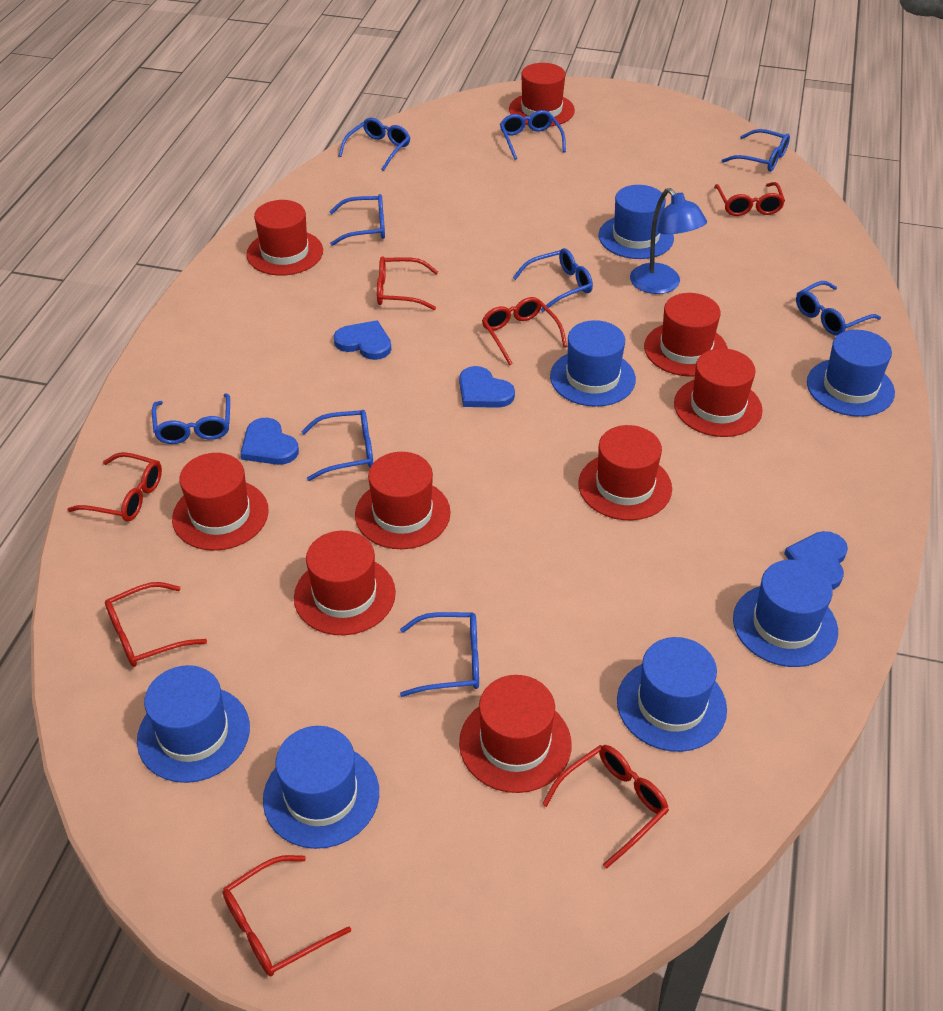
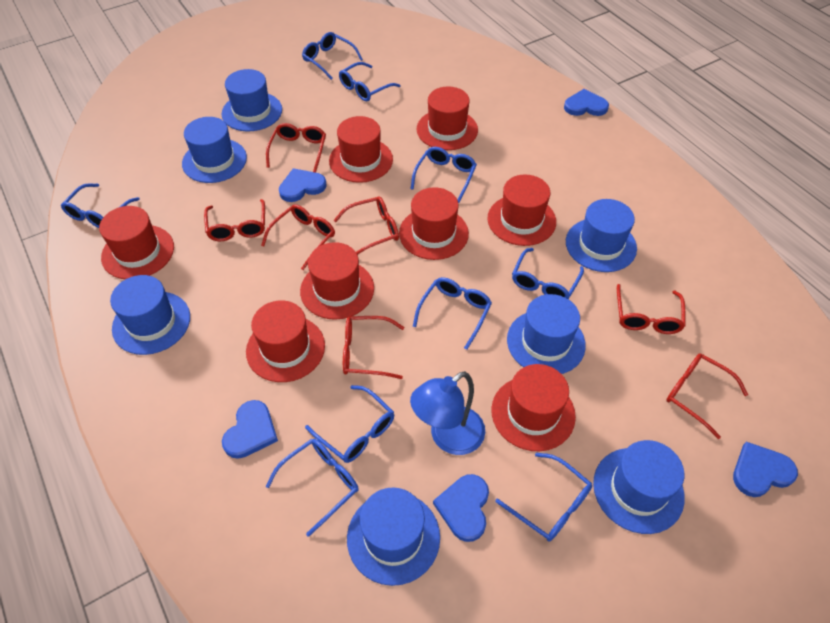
blue heart: [240,418,299,465] [333,320,391,360] [459,366,515,408] [784,531,848,590] = 4 -> [222,400,278,459] [279,168,327,202] [433,474,489,542] [564,89,609,116] [733,442,798,497] = 5
red hat: [172,453,269,551] [246,200,323,276] [294,531,396,635] [355,452,451,549] [459,675,572,793] [509,63,575,127] [578,425,672,520] [644,293,728,377] [674,348,763,437] = 9 -> [99,206,174,279] [246,300,325,382] [300,242,374,320] [329,116,393,183] [399,187,469,260] [416,87,478,150] [488,175,556,246] [491,364,576,451] = 8

